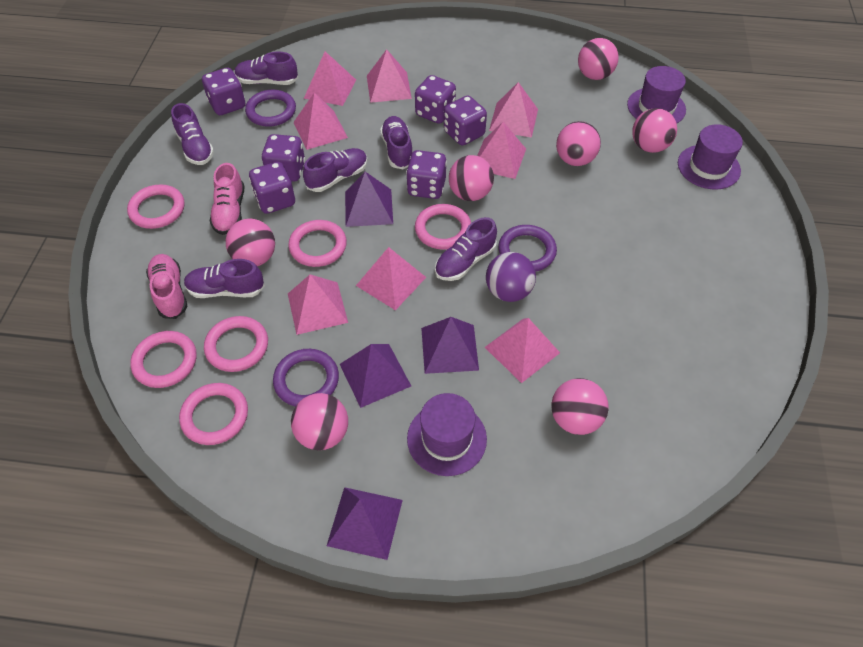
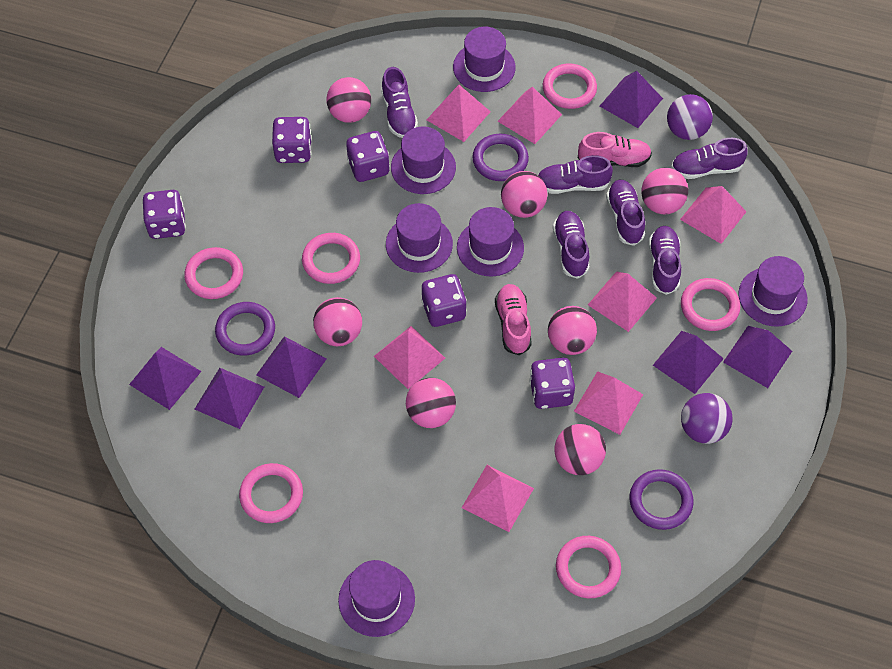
pink pyramid: [288,274,348,335] [293,92,348,150] [304,51,356,106] [356,247,426,310] [367,49,412,103] [477,122,526,179] [485,318,560,383] [489,82,538,138] = 8 -> [374,326,445,389] [427,85,491,142] [462,465,534,532] [498,87,562,144] [574,371,643,435] [588,271,657,332] [680,186,747,244] = 7
purple ball: [486,252,536,302] = 1 -> [667,94,713,140] [681,393,733,444] = 2
purple dice: [202,68,245,115] [249,162,295,214] [261,134,305,182] [406,150,447,199] [415,75,456,124] [444,96,487,145] = 6 -> [143,190,186,239] [272,117,312,163] [346,131,390,182] [421,274,467,327] [529,358,575,409] = 5
purple hat: [407,393,487,476] [627,66,686,123] [678,124,743,190] = 3 -> [338,560,415,637] [386,203,453,273] [391,127,456,194] [453,27,516,92] [457,207,524,276] [739,256,808,327] = 6
purple pyramid: [327,487,403,560] [340,344,411,408] [345,172,393,227] [421,317,479,374] = 4 -> [129,347,202,410] [195,368,264,429] [256,336,327,398] [600,71,663,128] [653,331,724,394] [723,326,792,388] = 6

